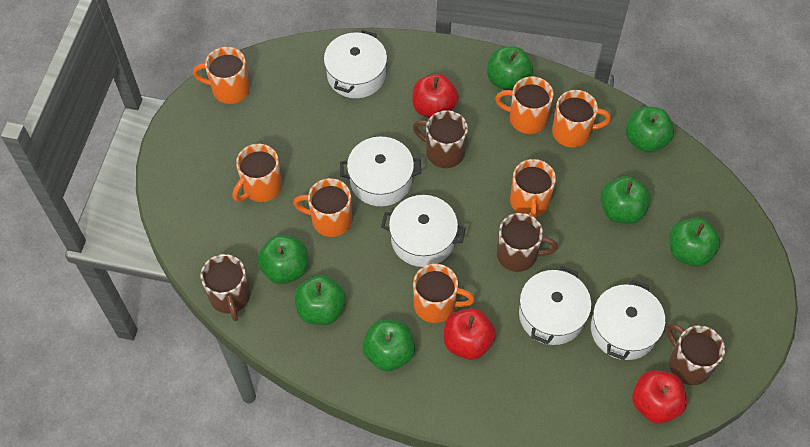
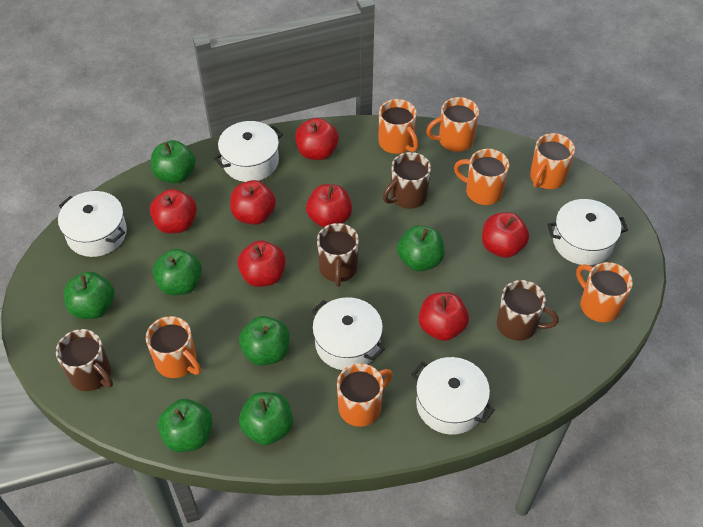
red apple: [412,74,459,118] [444,308,496,360] [632,370,687,424] = 3 -> [150,189,197,234] [230,180,276,225] [237,240,286,287] [295,118,339,160] [306,184,352,228] [419,292,469,341] [482,212,529,258] = 7

